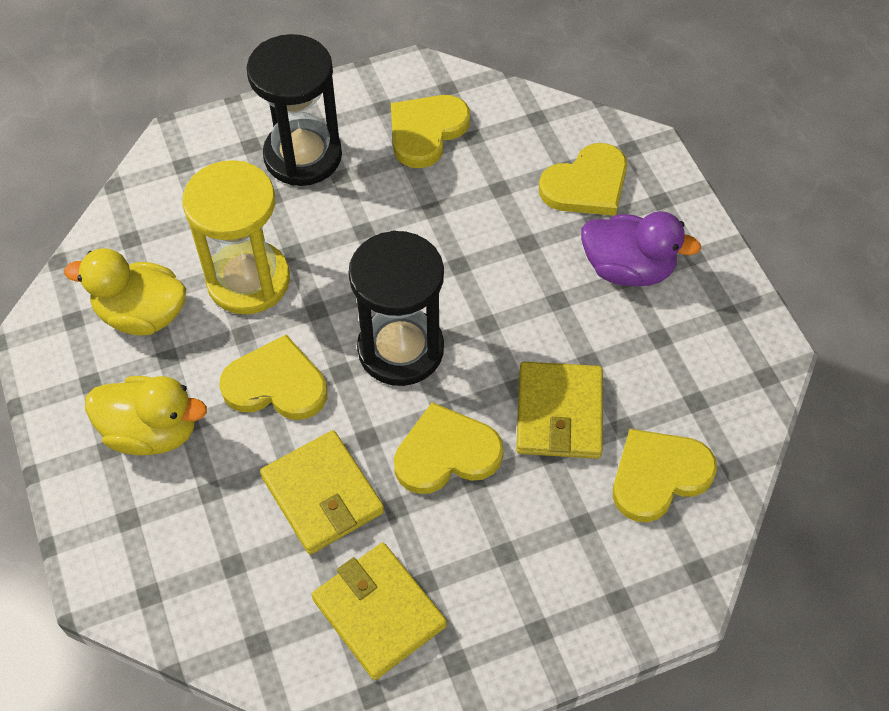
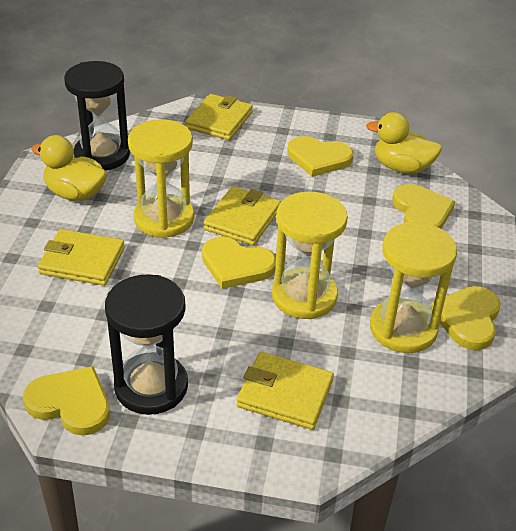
purple duck: [581,211,701,286] = 1 -> none = 0
yellow hourglass: [182,160,290,314] = 1 -> [128,119,194,238] [272,192,348,319] [370,222,457,353] = 3
yellow wallet: [260,430,384,555] [312,543,447,680] [516,362,603,459] = 3 -> [38,229,125,286] [186,94,253,140] [203,186,281,246] [236,352,334,430] = 4

